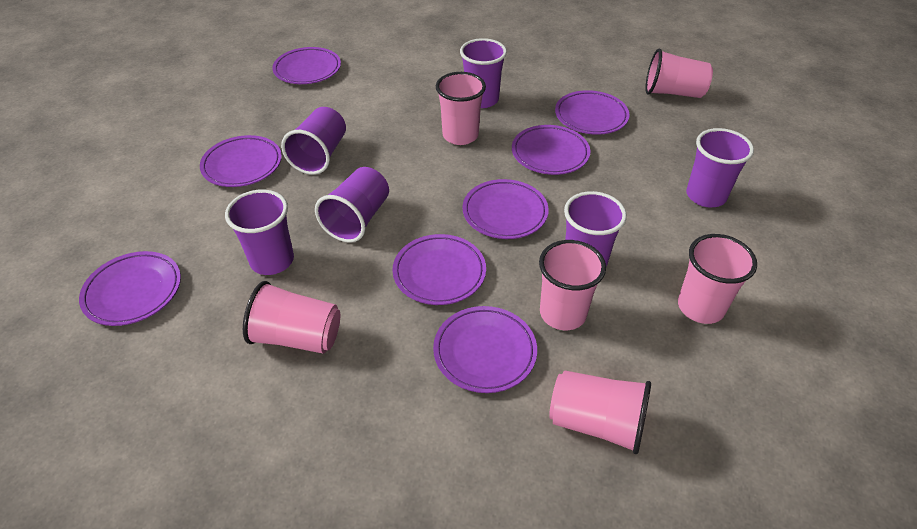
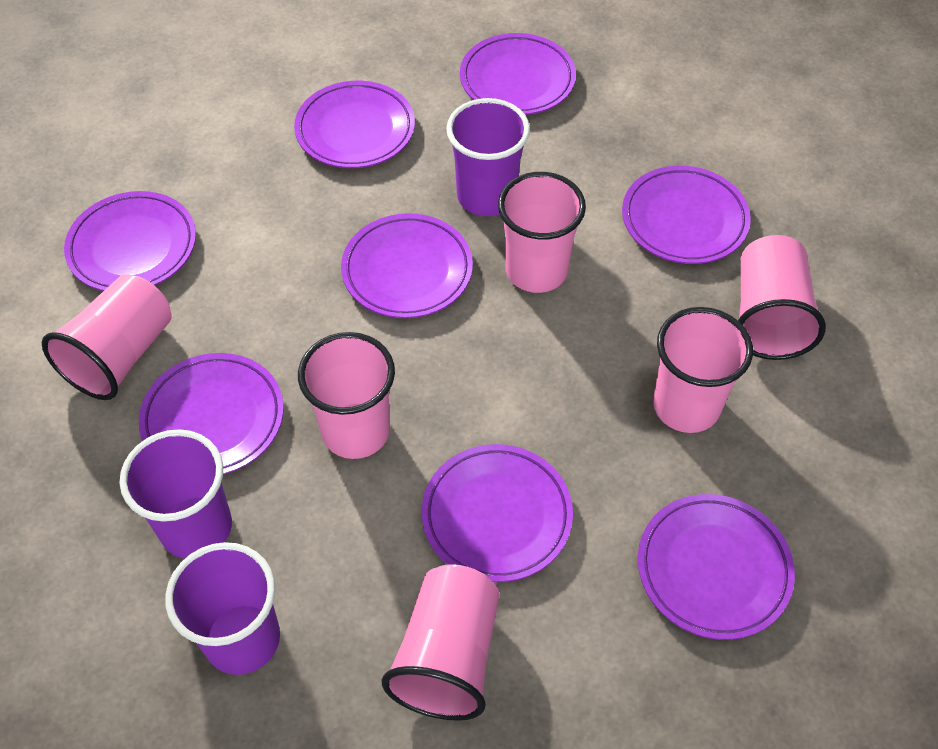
purple cup: [225,190,294,275] [281,107,346,175] [315,167,389,243] [460,38,507,108] [564,191,627,267] [686,128,754,207] = 6 -> [120,429,232,559] [165,542,280,675] [446,98,530,216] = 3

